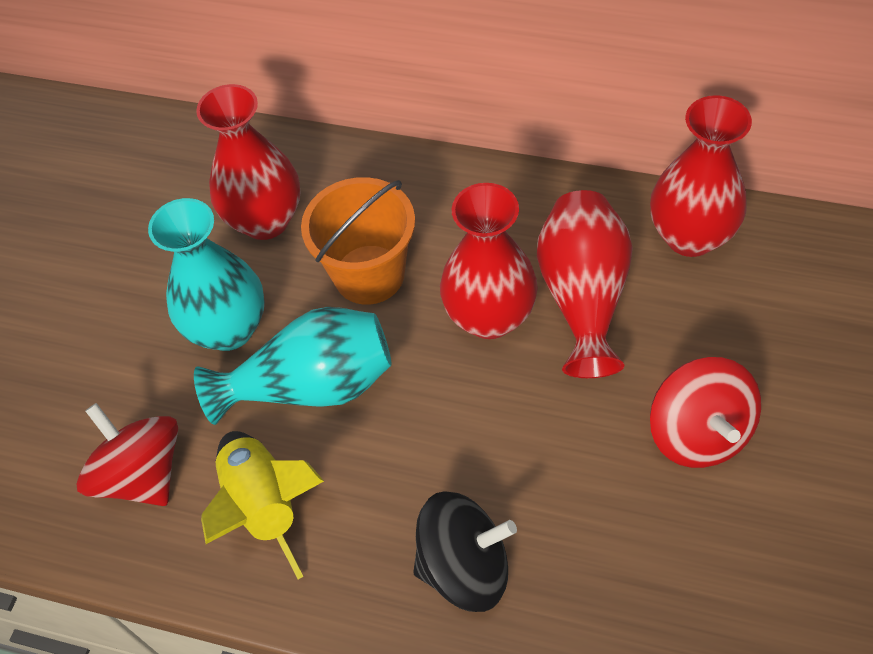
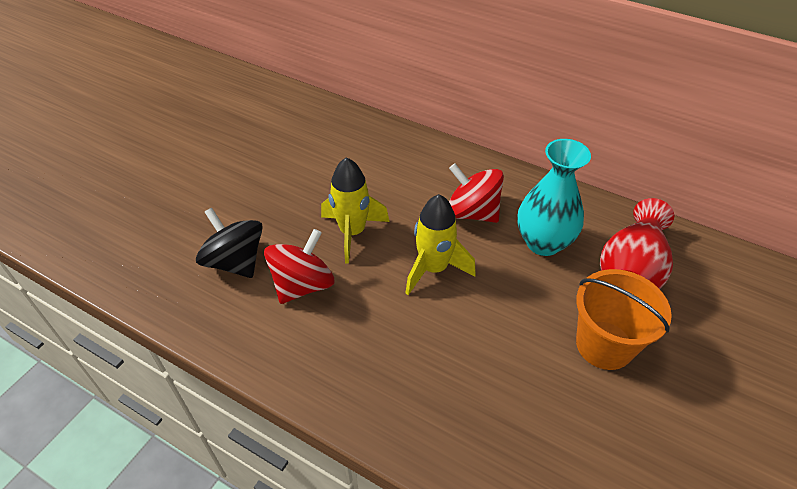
red vase: [196,84,300,240] [440,183,538,339] [537,190,633,378] [650,95,752,257] = 4 -> [600,198,674,289] = 1
turquoise vase: [148,198,265,351] [194,307,392,425] = 2 -> [517,139,591,256] = 1
yellow rocket: [201,431,324,579] = 1 -> [321,157,390,264] [405,194,476,295] = 2

